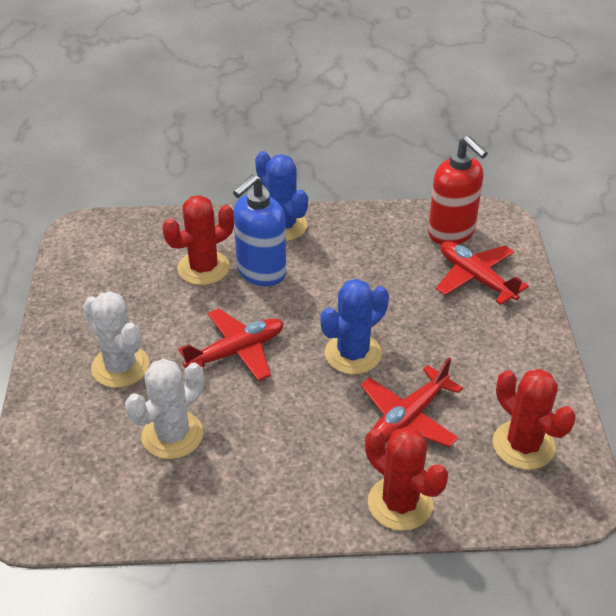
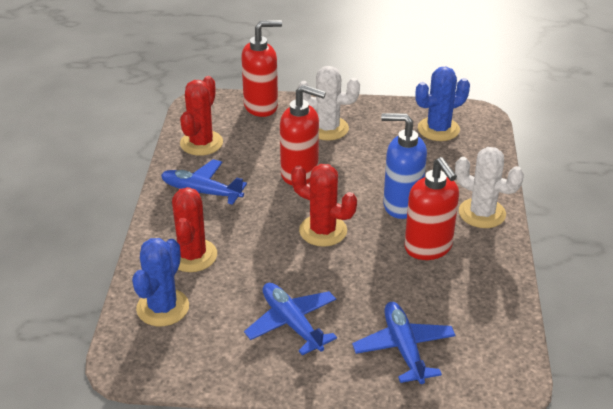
blue plane: none = 0 -> [161,159,247,205] [244,283,337,355] [352,302,456,384] = 3
red plane: [178,308,284,381] [360,358,463,447] [436,241,529,305] = 3 -> none = 0
red soap dispenser: [428,136,488,245] = 1 -> [241,20,282,117] [280,85,326,185] [404,157,459,260] = 3

